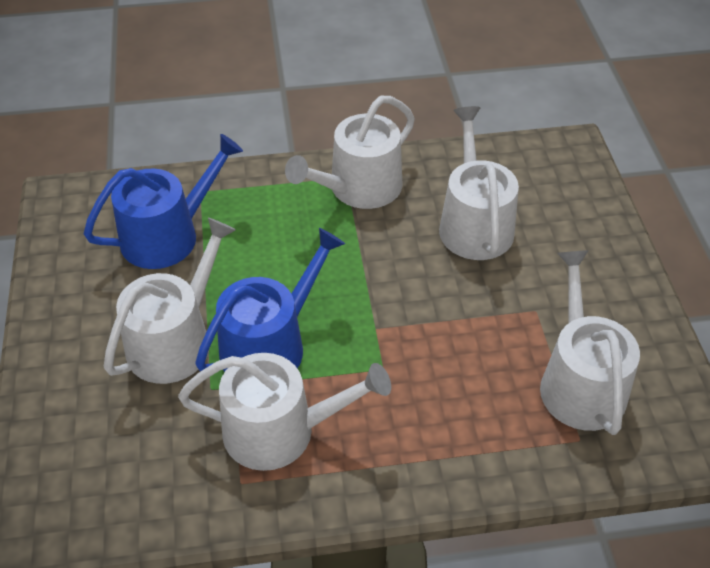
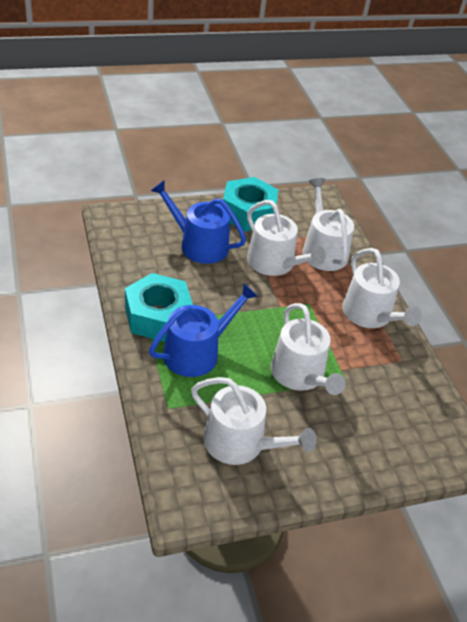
turquoise nut: none = 0 -> [125,273,193,342] [223,177,279,232] = 2

